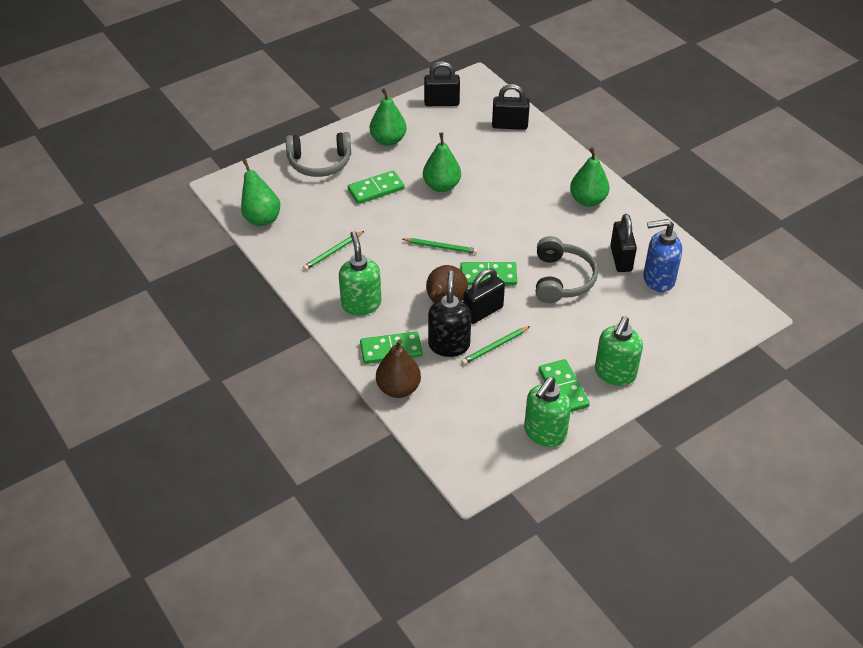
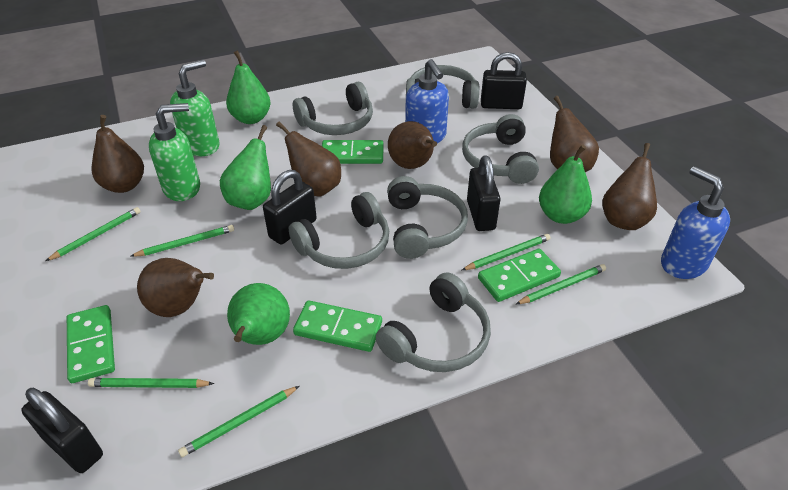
black soap dispenser: [428,271,471,357] = 1 -> none = 0
blue soap dispenser: [643,219,682,292] = 1 -> [405,59,449,143] [661,166,730,279] = 2
brown pear: [376,339,421,398] [426,265,468,303] = 2 -> [92,115,144,193] [137,258,214,317] [276,122,341,197] [388,121,437,169] [550,96,599,172] [602,143,657,230] = 6
green pencil: [303,231,364,270] [402,238,478,254] [461,326,530,365] = 3 -> [46,207,141,261] [88,378,214,388] [130,225,234,257] [178,386,299,457] [462,234,550,270] [516,264,606,304] = 6
green soap dispenser: [339,231,381,315] [524,377,571,447] [595,316,643,386] = 3 -> [149,103,200,201] [170,60,220,156] = 2
grey headphones: [286,132,351,177] [536,236,598,303] = 2 -> [289,192,389,269] [293,82,373,135] [376,273,491,372] [387,176,468,259] [406,65,479,109] [462,114,539,184] = 6

